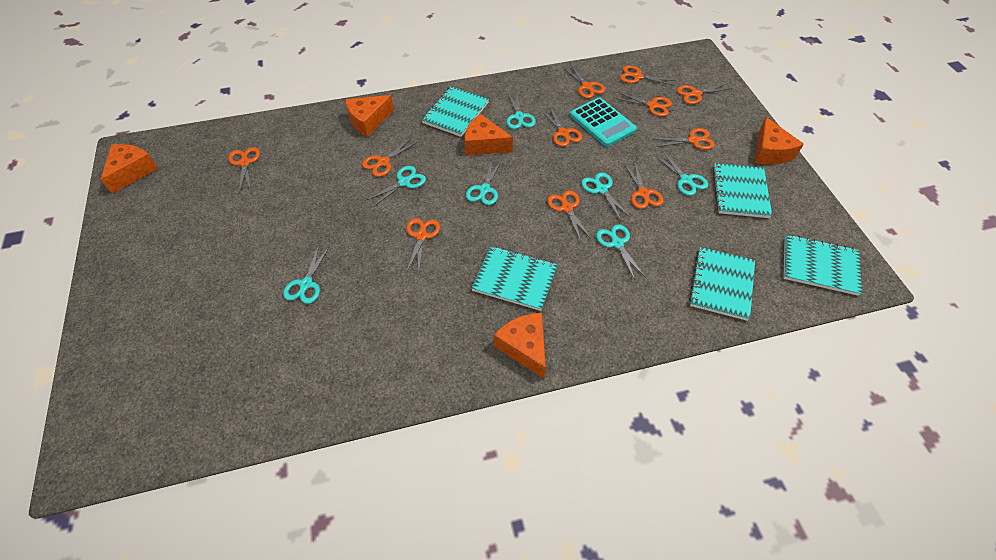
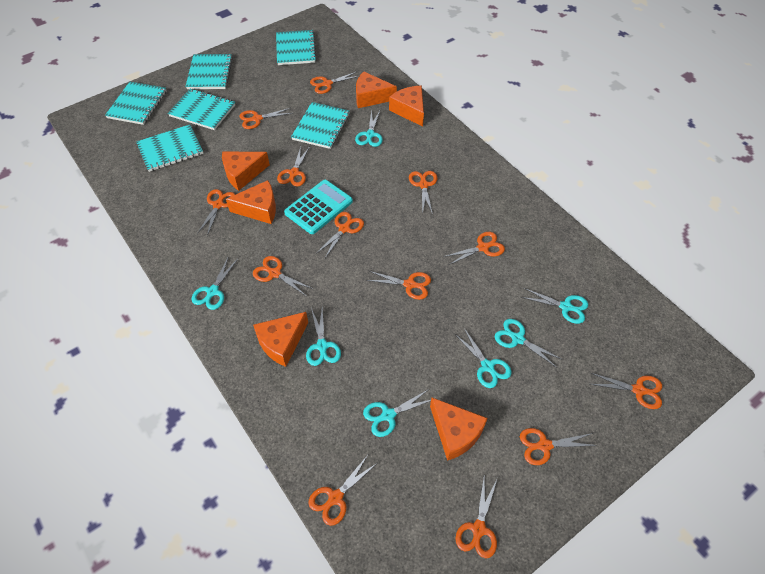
orange cheese: [100,144,158,194] [345,95,394,137] [465,114,513,156] [494,313,546,378] [755,117,804,165] = 5 -> [222,152,270,191] [226,180,276,224] [253,312,308,367] [356,71,397,108] [389,86,424,127] [430,397,488,461] = 6
orange scissors: [228,147,260,193] [362,138,418,177] [406,218,440,271] [541,107,583,147] [547,190,591,242] [562,64,605,98] [614,92,672,117] [620,65,676,86] [624,161,663,209] [654,128,715,150] [677,83,733,104] = 11 -> [197,189,235,236] [239,108,293,129] [253,256,313,296] [277,147,310,187] [308,455,377,526] [310,72,359,94] [316,212,364,258] [366,271,431,300] [409,171,437,214] [443,232,505,265] [455,479,497,558] [520,428,597,465] [591,373,662,409] = 13
turquoise notebook: [422,86,489,137] [471,246,557,311] [689,247,755,321] [713,163,772,218] [784,234,862,296] = 5 -> [105,82,166,125] [136,124,203,172] [168,89,235,130] [185,54,233,89] [276,30,317,65] [291,102,350,149] = 6

